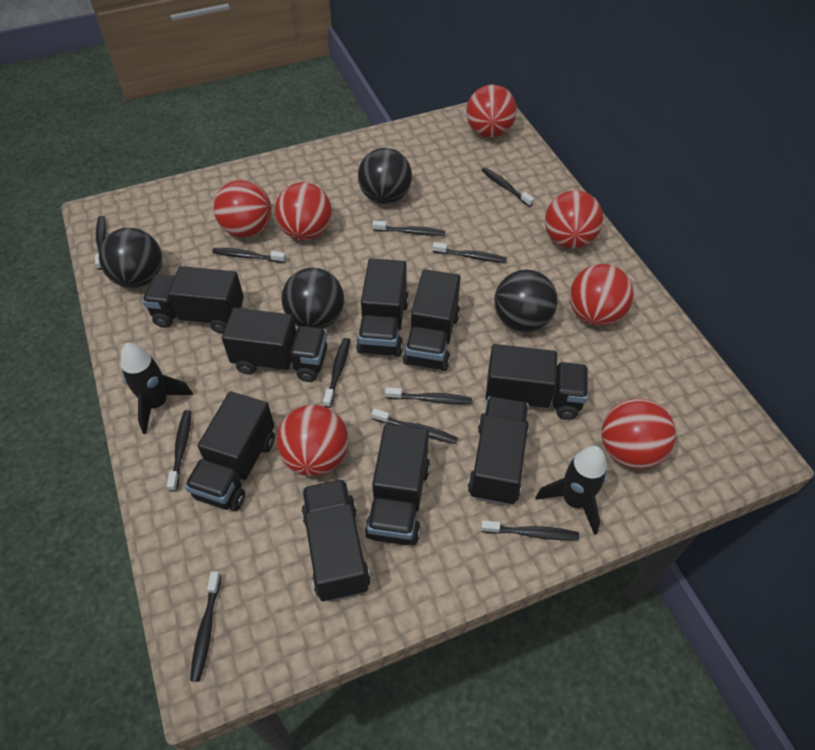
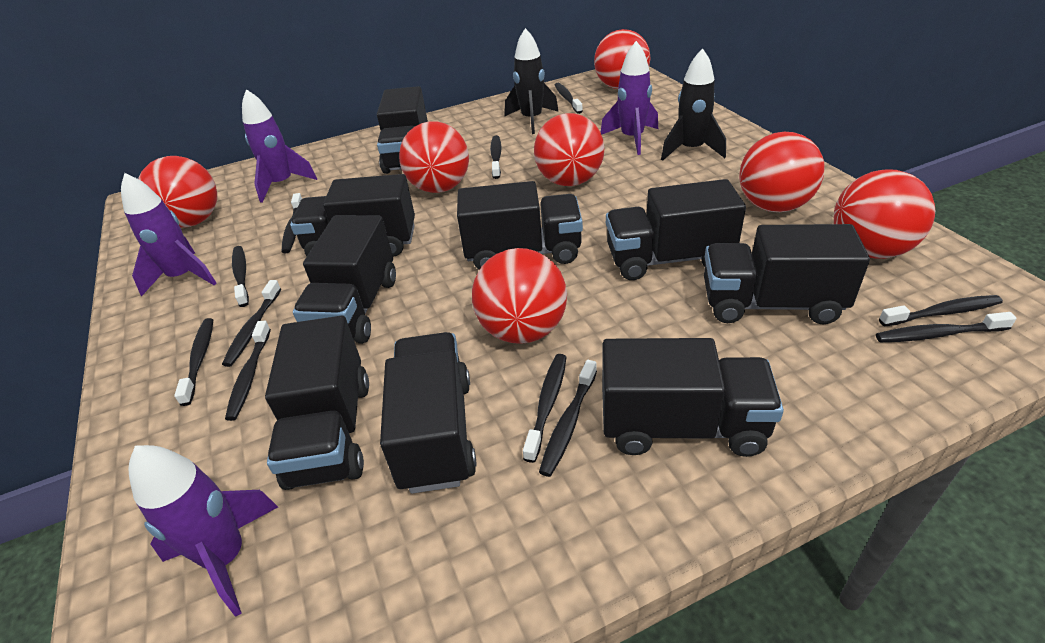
black ball: [99,228,162,288] [281,268,344,329] [358,148,412,204] [494,269,558,332] = 4 -> none = 0
purple rocket: none = 0 -> [121,173,217,297] [128,445,278,617] [242,89,317,203] [601,41,658,155] = 4

